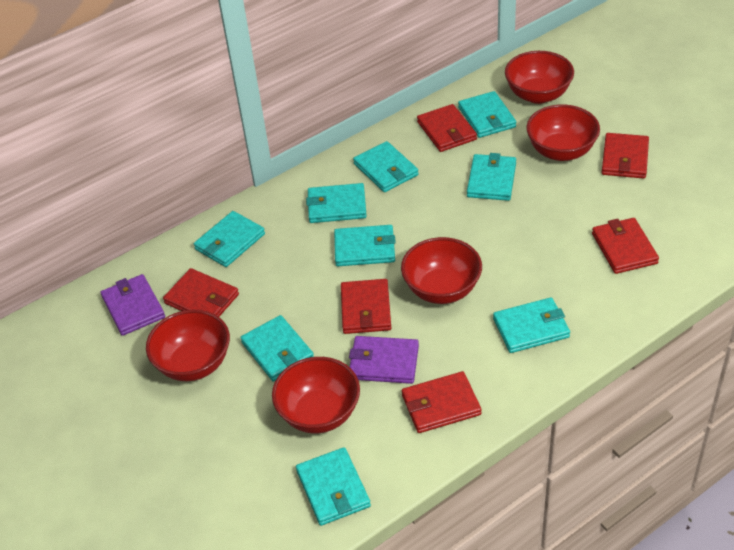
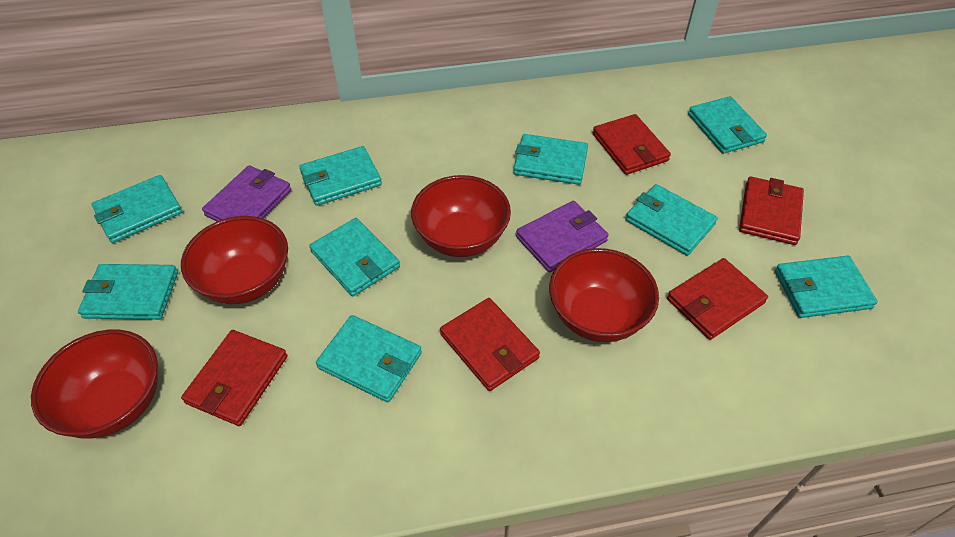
red bowl: [146,310,230,381] [272,357,360,433] [401,237,482,304] [505,51,574,104] [527,104,600,161] = 5 -> [31,329,158,439] [181,216,288,305] [411,175,511,257] [549,248,659,342] = 4
red wallet: [163,268,239,317] [341,279,391,334] [402,371,482,433] [417,104,477,152] [592,218,659,274] [602,133,649,179] = 6 -> [181,330,287,426] [440,298,540,391] [593,114,671,175] [667,258,768,340] [739,176,804,245] = 5

